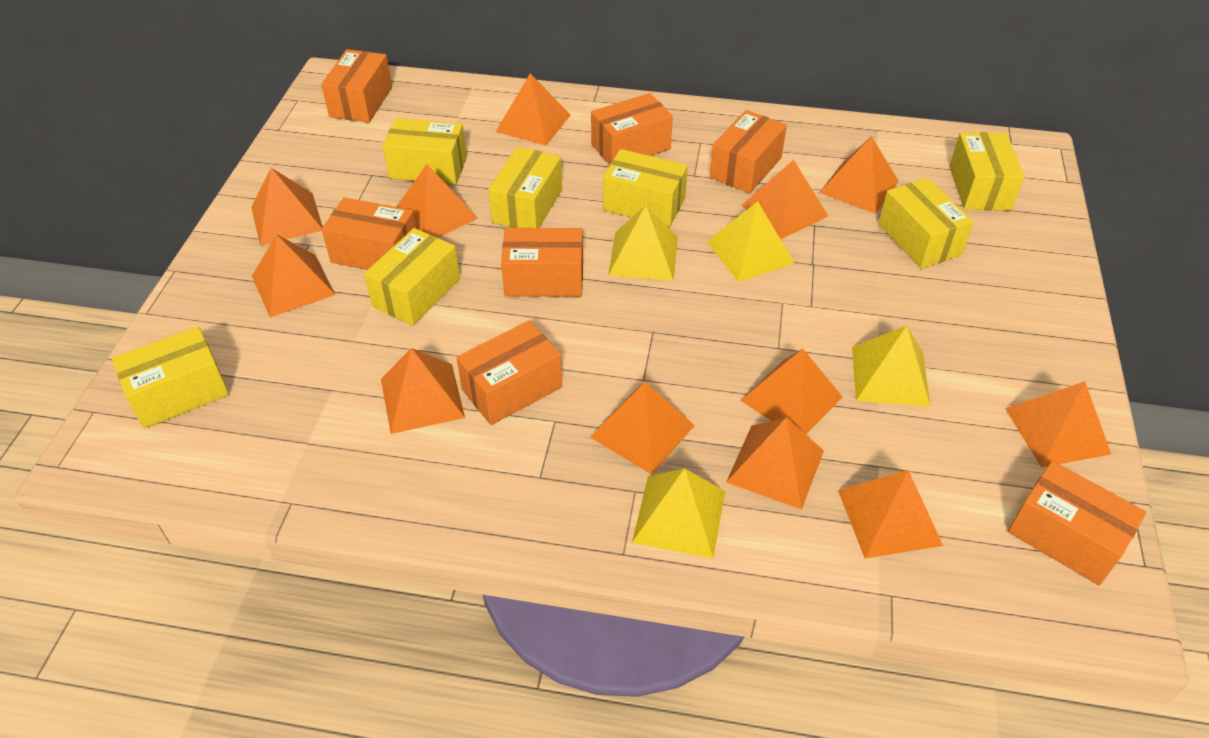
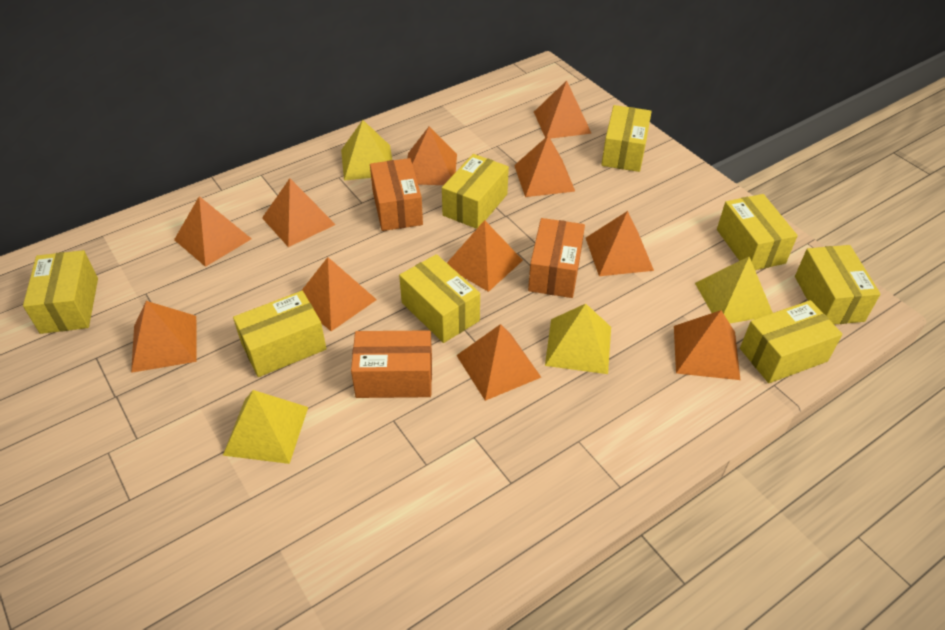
orange box: [321,49,392,123] [321,197,416,270] [457,321,562,425] [501,228,583,297] [591,93,673,165] [710,110,787,193] [1008,461,1146,585] = 7 -> [351,330,432,398] [370,158,423,231] [528,218,585,298] = 3
orange pyramid: [251,168,323,246] [252,234,336,317] [381,348,465,434] [396,164,478,238] [496,73,570,146] [590,382,695,475] [726,417,824,510] [740,349,843,434] [742,160,828,239] [819,136,899,214] [838,470,943,558] [1005,381,1111,467] = 12 -> [131,301,197,373] [174,196,252,267] [262,178,336,247] [301,257,377,331] [407,126,457,185] [447,220,523,292] [456,324,541,401] [514,136,575,197] [534,81,592,139] [586,211,654,276] [674,310,740,380] = 11
yellow box: [112,326,229,429] [364,228,460,326] [383,118,467,185] [488,147,562,228] [603,149,688,227] [878,178,974,269] [949,132,1024,210] = 7 -> [23,250,98,334] [233,291,326,377] [399,254,480,343] [442,154,509,229] [601,105,652,172] [717,194,798,270] [740,300,843,383] [795,245,881,325] = 8

